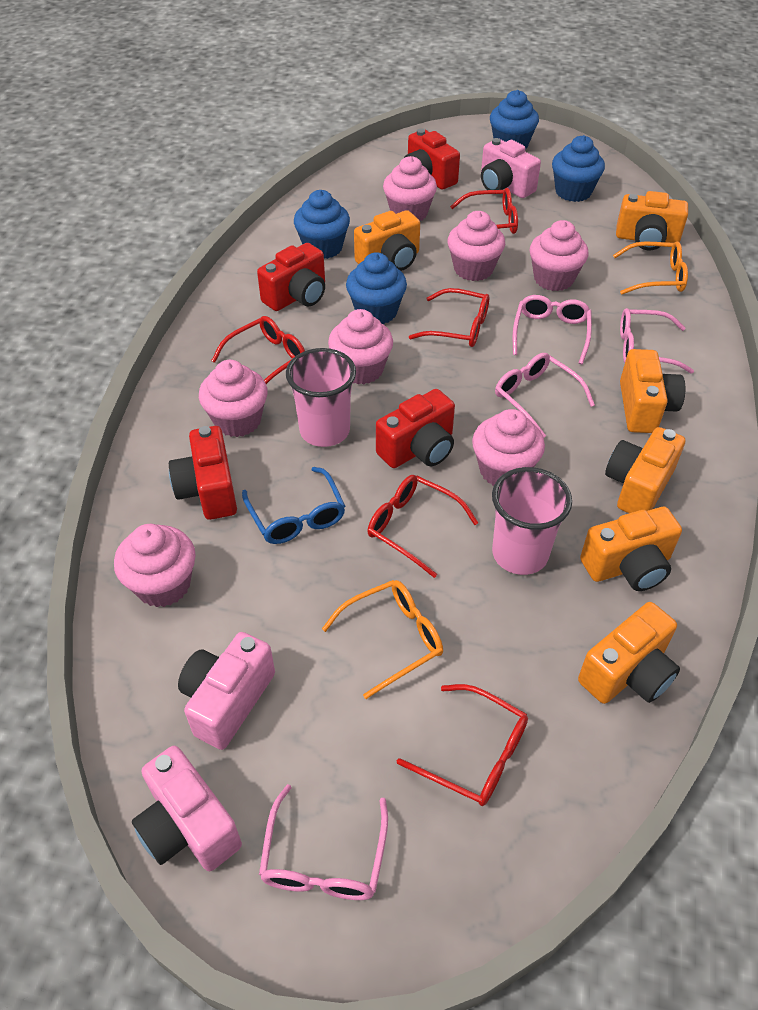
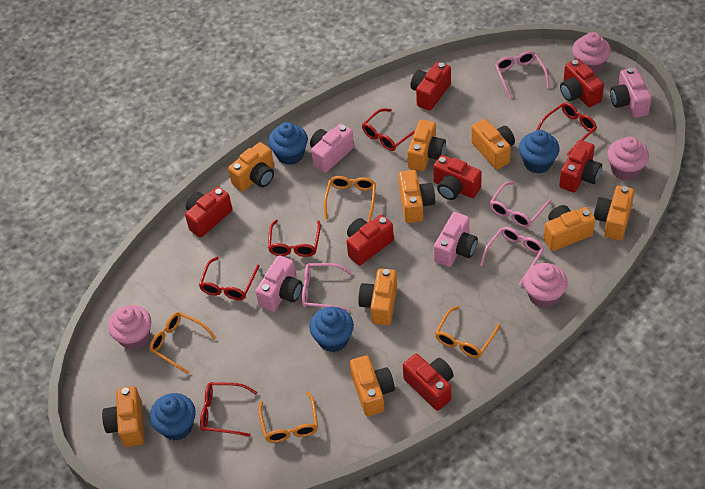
blue glasses: [242,467,345,544] = 1 -> none = 0
orange camera: [354,210,420,271] [578,602,680,704] [580,507,682,591] [605,427,685,513] [616,191,688,250] [620,349,686,433] = 6 -> [102,386,144,447] [228,142,274,191] [350,355,395,416] [358,268,397,325] [398,170,435,223] [407,119,446,171] [471,119,515,169] [544,205,595,251] [594,186,634,240] = 9
orange glasses: [322,580,443,699] [613,241,688,295] = 2 -> [149,312,216,374] [258,391,318,443] [324,176,376,222] [435,306,500,358] = 4
pink camera: [132,746,242,871] [178,632,275,750] [481,138,541,198] = 3 -> [256,256,302,312] [310,123,354,173] [434,212,478,267] [610,67,652,118] = 4
pink cup: [286,348,356,447] [492,467,572,575] = 2 -> none = 0
pink cupcake: [114,524,196,607] [199,360,268,437] [328,309,393,384] [383,156,437,221] [447,211,505,281] [472,409,545,486] [530,220,588,291] = 7 -> [108,305,151,350] [523,263,568,308] [572,32,611,74] [607,137,649,181] = 4
red camera: [169,426,237,520] [257,243,325,311] [376,389,455,468] [404,129,460,190] = 4 -> [185,187,232,238] [346,215,394,265] [403,354,454,411] [411,62,451,111] [433,155,482,200] [559,140,602,192] [560,59,604,107] = 7

